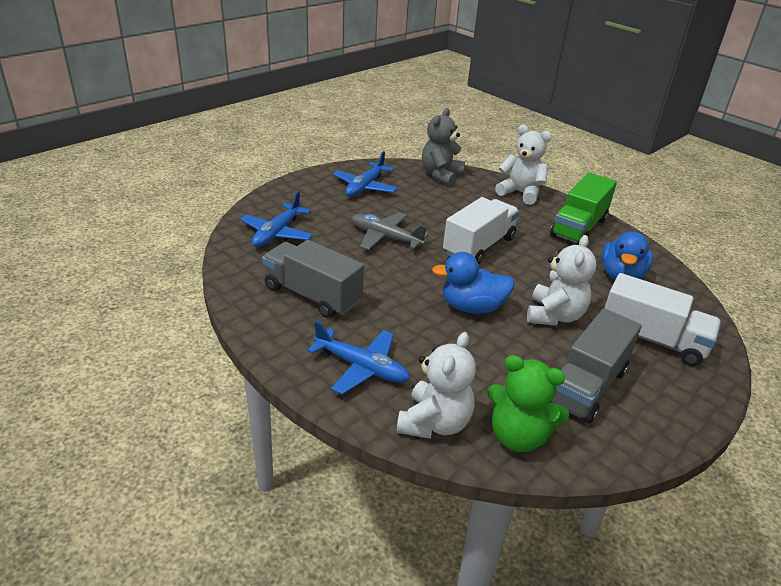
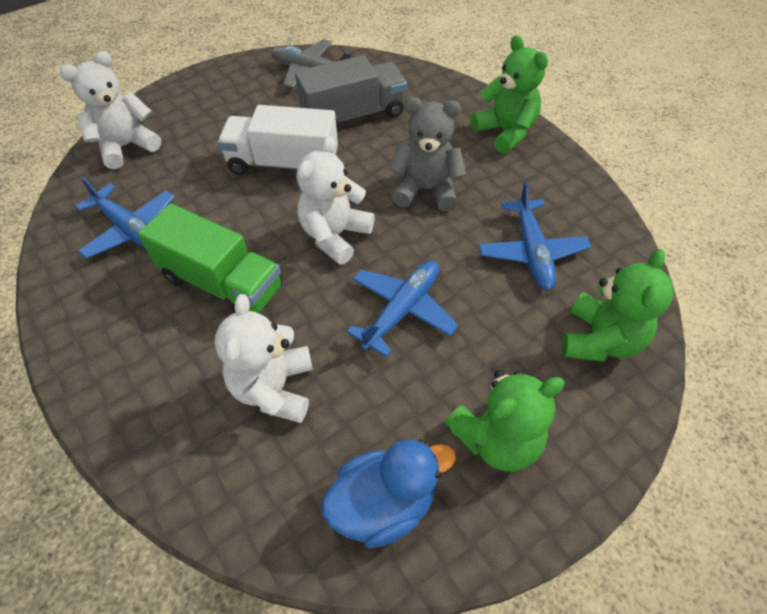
blue duck: [432,252,515,314] [601,231,653,280] = 2 -> [321,439,456,548] = 1
green teddy bear: [487,355,569,452] = 1 -> [445,370,565,471] [471,35,548,154] [562,249,673,362] = 3
grey truck: [262,240,364,318] [551,308,642,424] = 2 -> [295,55,407,129] = 1
white truck: [443,197,519,264] [604,273,721,366] = 2 -> [218,105,338,175] = 1

